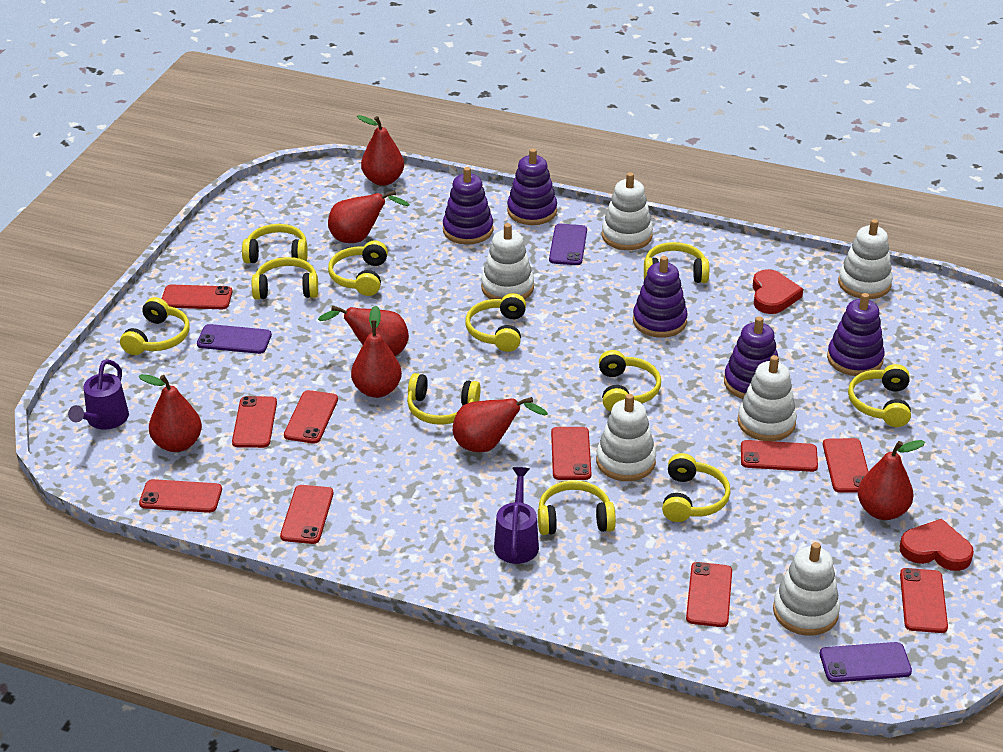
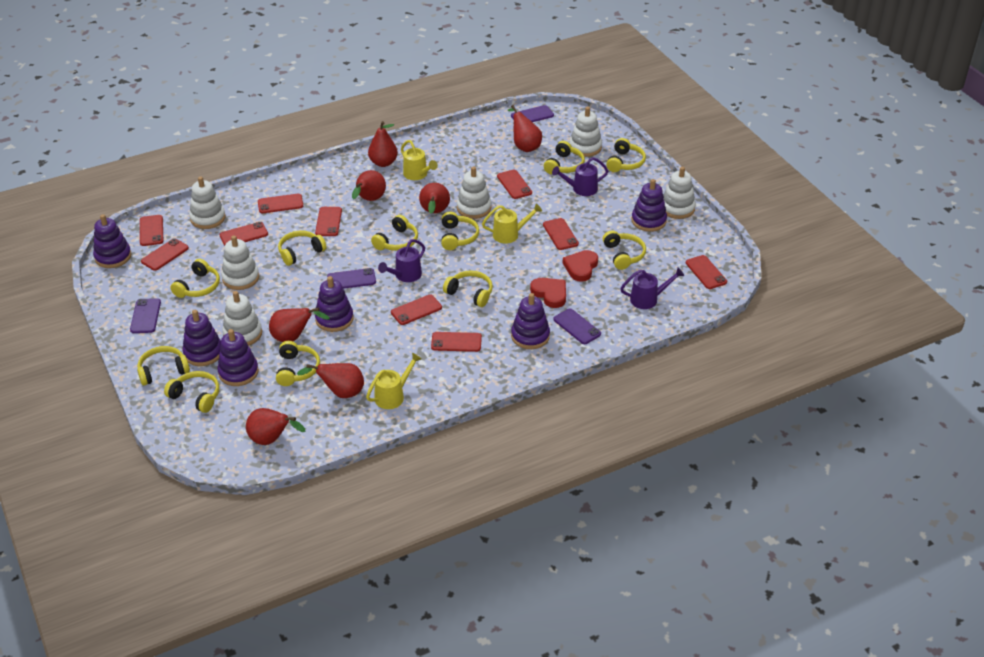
purple phone: [197,324,272,354] [549,224,587,265] [820,642,912,682] = 3 -> [130,298,161,333] [327,268,376,289] [511,105,554,122] [553,309,601,344] = 4
purple stacking toy: [443,167,493,245] [507,148,557,225] [633,256,688,338] [724,316,778,399] [827,293,885,376] = 5 -> [93,214,131,268] [182,310,221,366] [217,329,259,386] [315,276,354,332] [511,293,550,349] [631,179,667,232] = 6
purple watering can: [68,359,129,430] [494,467,539,564] = 2 -> [378,239,425,282] [552,157,608,196] [620,268,684,309] = 3
yellow watering can: none = 0 -> [366,353,422,409] [401,140,438,180] [482,203,542,244] = 3

